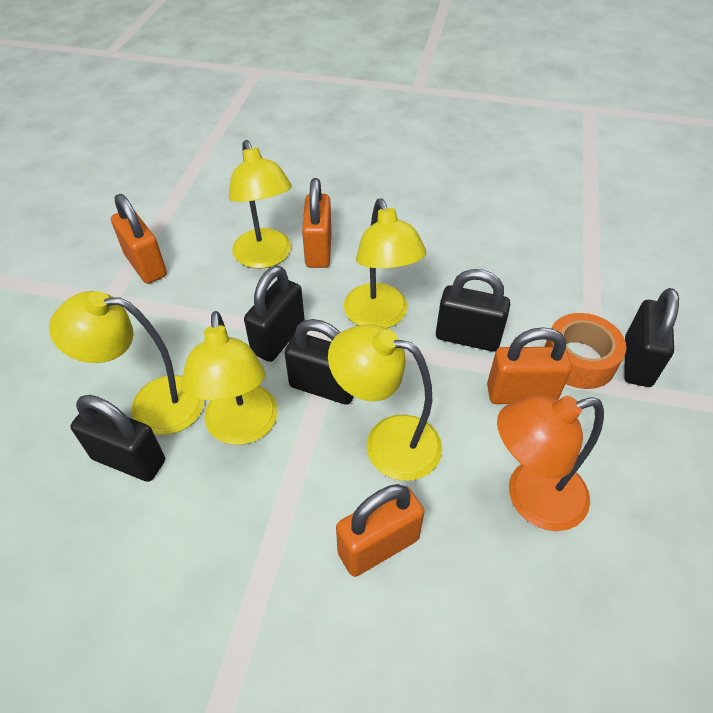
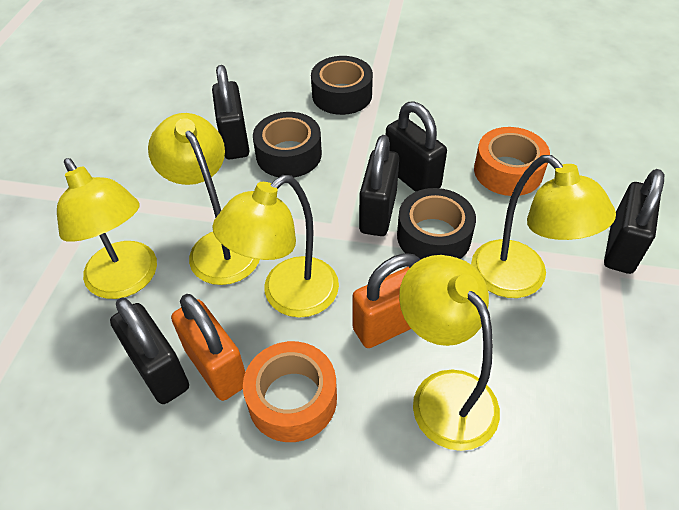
black tape: none = 0 -> [253,112,322,178] [311,56,373,115] [397,188,476,260] = 3
orange lamp: [497,395,604,531] = 1 -> none = 0
orange padlock: [111,194,167,284] [302,178,332,268] [336,484,424,577] [487,327,572,404] = 4 -> [171,294,245,401] [352,253,420,348] = 2
orange tape: [544,313,626,389] = 1 -> [243,341,337,442] [474,127,550,196] = 2

